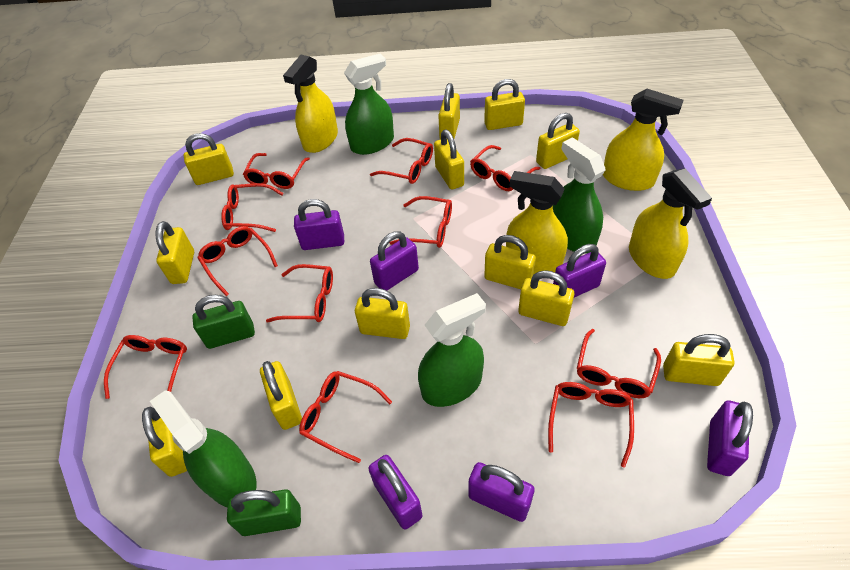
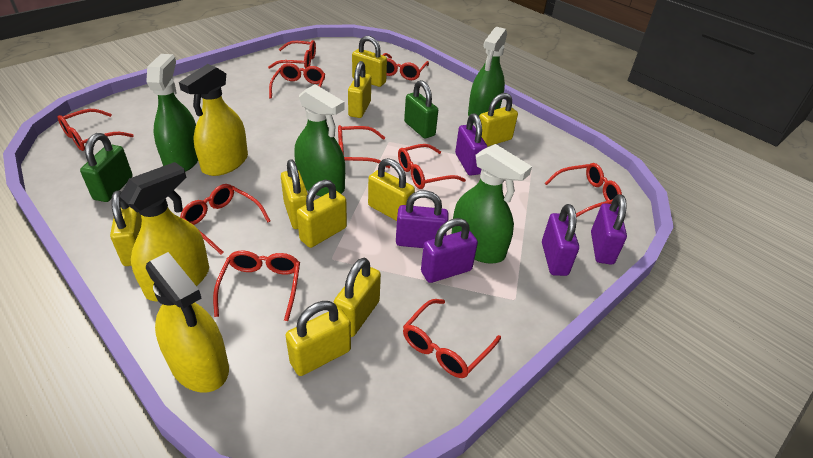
purple padlock: [294,199,344,250] [368,455,422,530] [370,231,419,290] [468,462,535,522] [553,244,606,298] [707,400,753,476] = 6 -> [396,190,449,248] [421,218,478,283] [455,113,487,176] [542,204,579,276] [591,194,627,264] = 5
red glasses: [104,335,187,399] [197,226,278,296] [221,183,284,232] [243,153,310,189] [266,264,333,322] [299,371,392,463] [370,138,433,184] [390,196,452,248] [470,145,540,191] [548,382,634,467] [577,329,661,398] = 11 -> [58,109,134,151] [180,184,271,255] [213,251,300,321] [268,40,316,69] [269,63,325,99] [338,125,391,168] [383,53,429,80] [398,144,466,189] [403,299,501,378] [545,163,622,217] = 10
yellow padlock: [142,407,187,477] [155,221,194,284] [184,133,234,185] [260,361,302,430] [355,288,410,339] [434,130,464,189] [438,83,460,139] [484,79,525,130] [484,235,536,289] [518,270,575,326] [536,113,580,169] [663,334,734,386] = 12 -> [110,190,142,266] [281,159,308,229] [285,301,351,376] [297,180,347,248] [334,258,381,337] [348,61,371,118] [352,36,387,87] [368,158,415,221] [479,93,518,147] = 9
yellow spray bottle: [283,55,338,153] [506,171,568,274] [603,89,684,191] [629,168,712,279] = 4 -> [120,162,209,301] [145,252,229,393] [179,64,248,176] = 3

